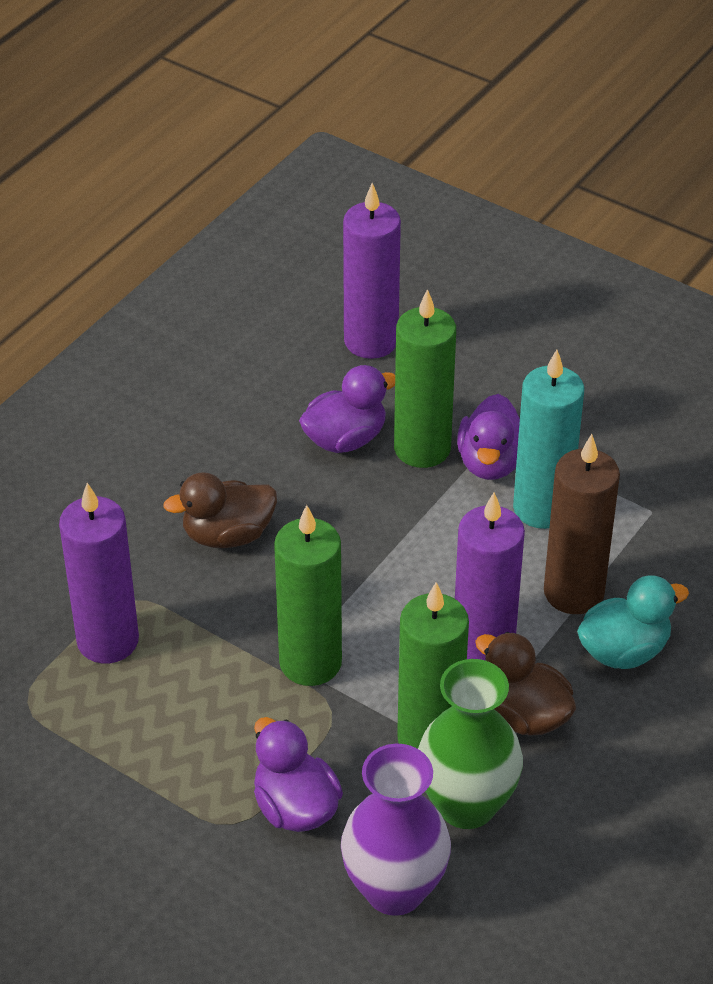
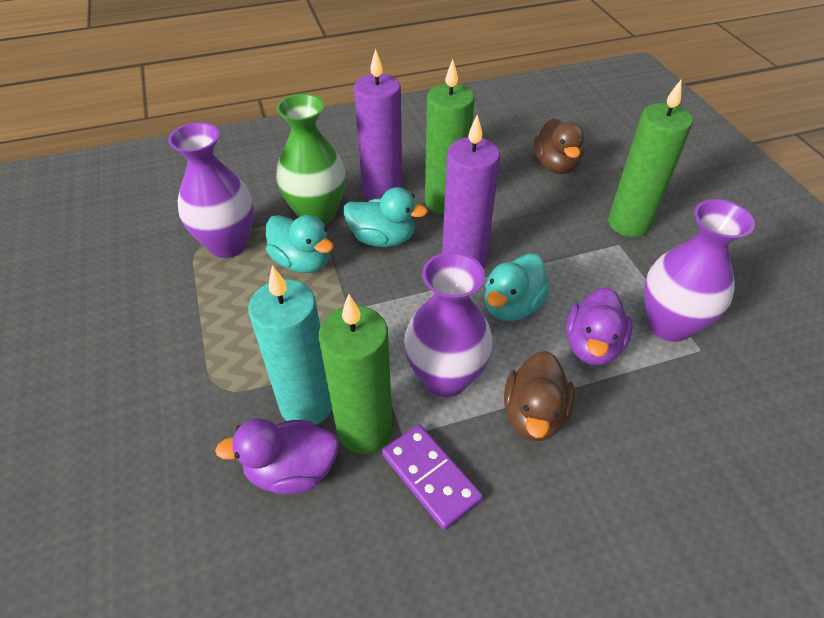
brown candle: [544,434,620,614] = 1 -> none = 0
purple candle: [59,483,139,664] [343,183,401,359] [455,492,525,661] = 3 -> [354,49,402,201] [442,115,500,267] = 2
purple domino: none = 0 -> [382,424,483,530] = 1
purple duck: [254,717,343,832] [299,365,395,453] [457,394,520,480] = 3 -> [215,418,339,495] [566,287,633,366] = 2
purple vase: [341,744,451,916] = 1 -> [168,122,254,258] [404,252,493,397] [644,199,755,342] = 3
turquoise duck: [577,575,689,669] = 1 -> [266,215,334,273] [344,187,428,247] [484,253,550,321] = 3

